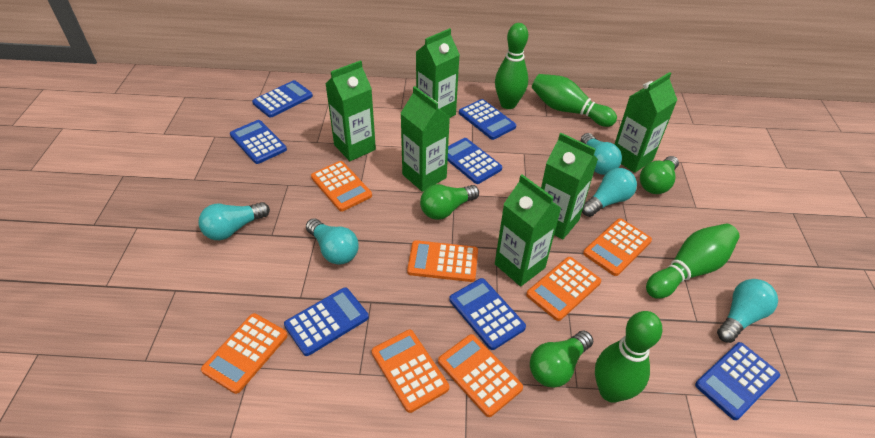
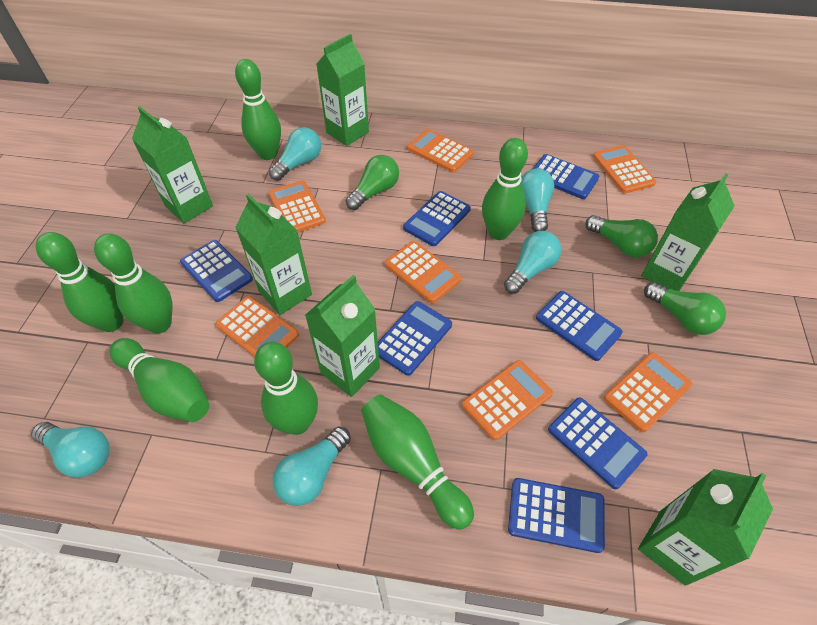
green bowling pin: [495,23,528,109] [532,74,617,127] [595,311,662,403] [646,223,740,299] = 4 -> [36,232,124,332] [94,233,172,333] [110,338,209,422] [235,59,281,160] [254,342,318,435] [361,394,474,530] [482,138,528,240] = 7

